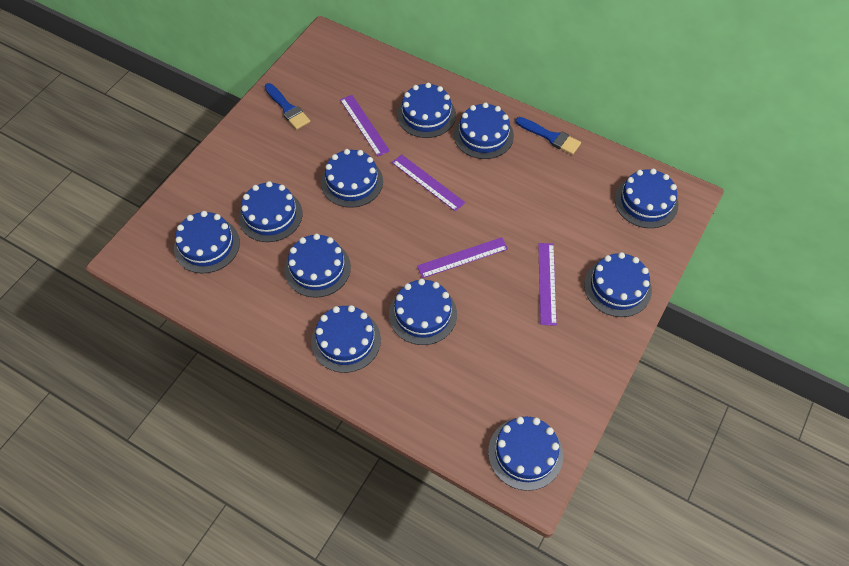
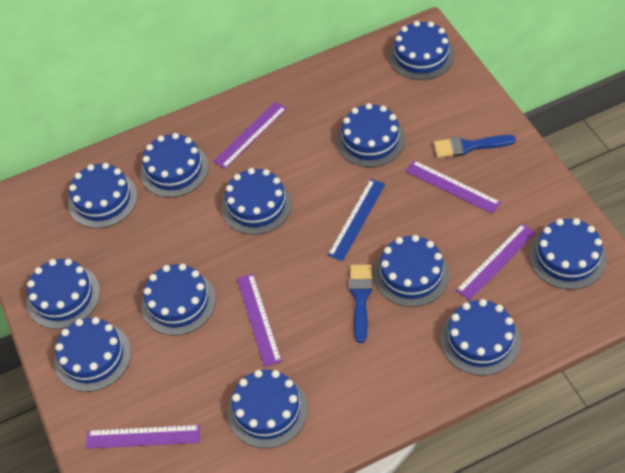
blue cake: [174,211,240,273] [239,181,303,242] [284,234,351,298] [311,305,381,373] [321,149,383,208] [389,279,457,345] [397,83,456,138] [454,102,514,159] [488,417,563,491] [584,252,652,317] [615,169,678,228] = 11 -> [27,259,100,329] [55,317,131,392] [68,163,138,228] [140,133,209,197] [141,263,216,336] [222,168,292,235] [228,370,308,448] [337,103,405,167] [374,235,450,307] [389,21,454,80] [441,299,521,376] [529,218,607,290] = 12
blue ruler: none = 0 -> [328,179,385,261] = 1
purple ruler: [340,95,390,157] [392,154,465,211] [417,237,508,278] [538,243,557,326] = 4 -> [86,425,200,449] [213,102,287,169] [237,273,282,367] [405,160,501,214] [456,223,536,301] = 5

